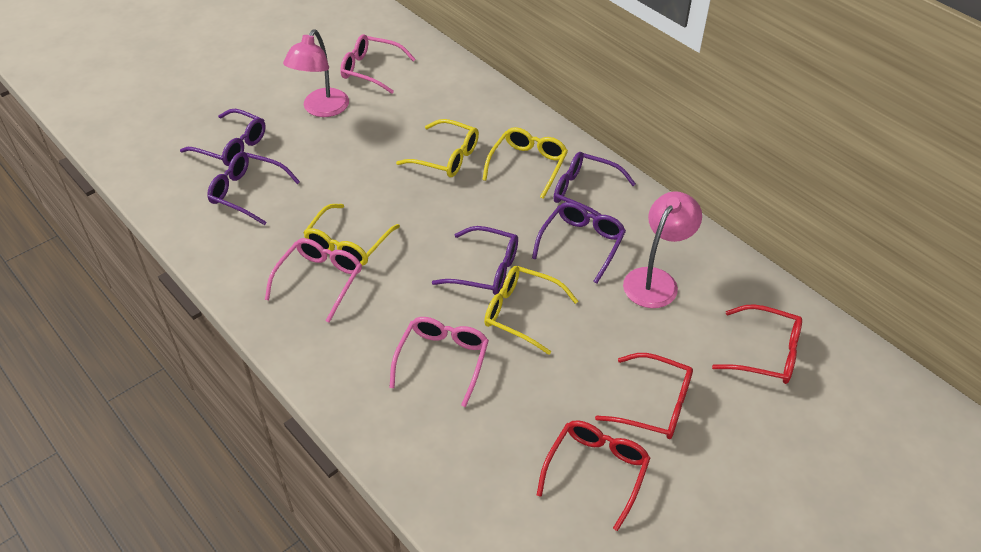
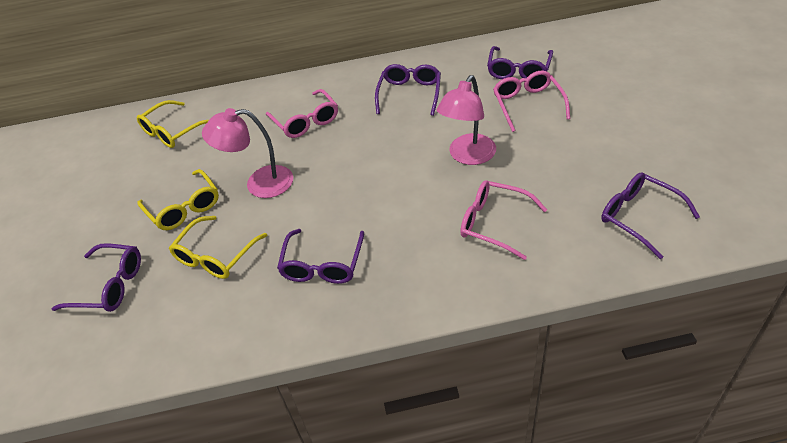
red glasses: [537,420,650,531] [595,353,693,439] [712,304,802,384] = 3 -> none = 0
yellow glasses: [303,204,400,266] [396,119,479,177] [482,127,568,199] [484,266,578,355] = 4 -> [137,100,209,148] [137,169,219,230] [169,216,267,279] = 3

